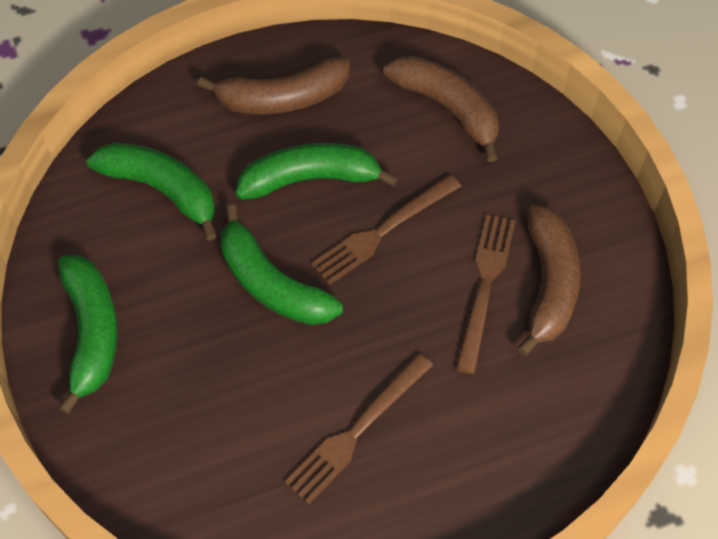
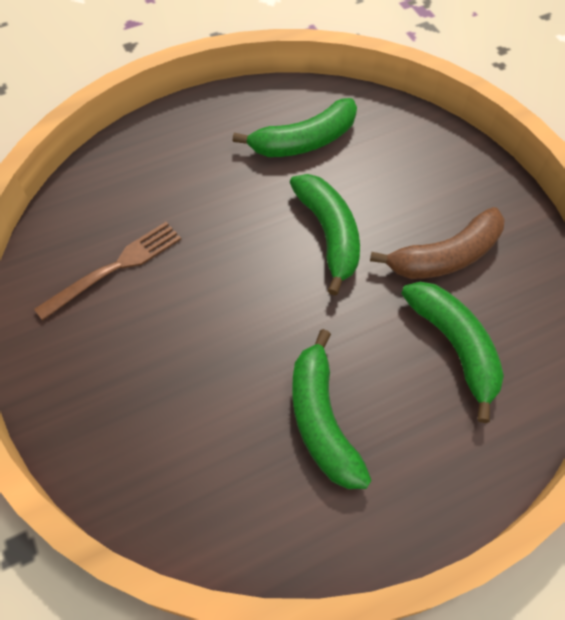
brown banana: [197,57,350,114] [383,56,499,162] [517,205,580,356] = 3 -> [370,207,505,279] = 1
brown fork: [285,353,433,504] [311,175,461,285] [456,214,515,374] = 3 -> [34,222,181,321] = 1

